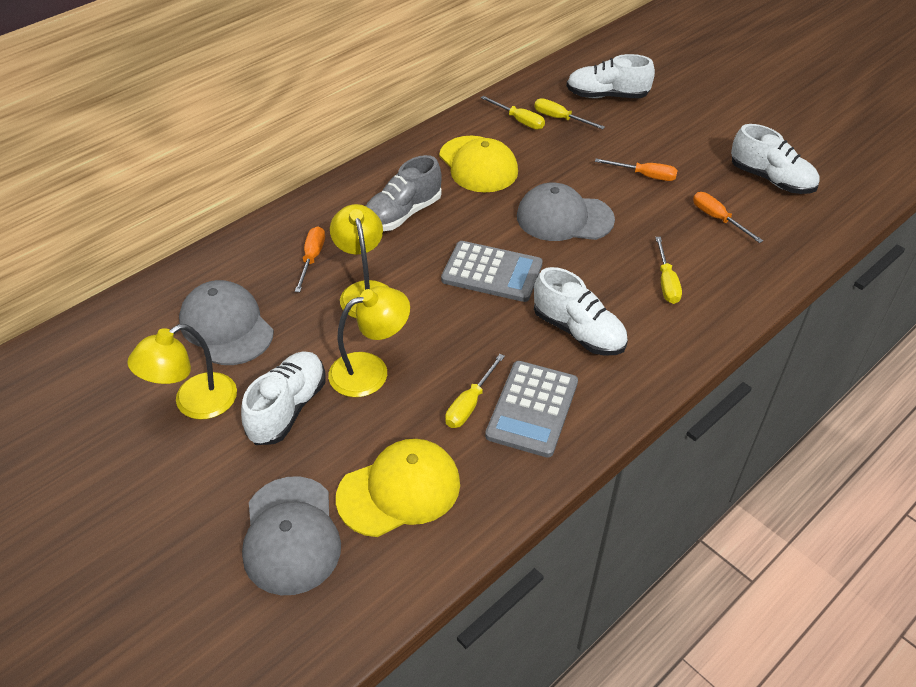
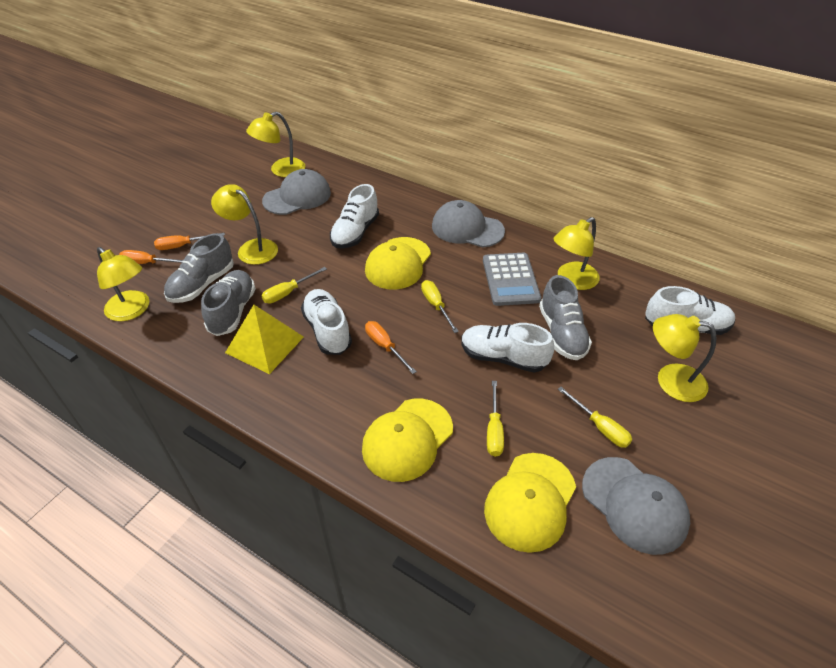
grey calculator: [441,241,543,302] [485,361,578,457] = 2 -> [483,253,541,306] = 1
grey shoe: [366,155,442,231] = 1 -> [164,233,234,303] [201,270,256,336] [539,275,592,360] = 3
yellow cap: [336,439,460,537] [439,136,518,192] = 2 -> [362,399,453,482] [365,237,431,290] [484,453,576,553] = 3
yellow lamp: [127,324,237,419] [328,286,410,397] [330,204,389,319] = 3 -> [97,247,149,321] [211,184,278,265] [246,112,305,177] [554,217,599,290] [653,314,716,402] = 5
yellow pyramid: none = 0 -> [225,305,304,374] = 1

